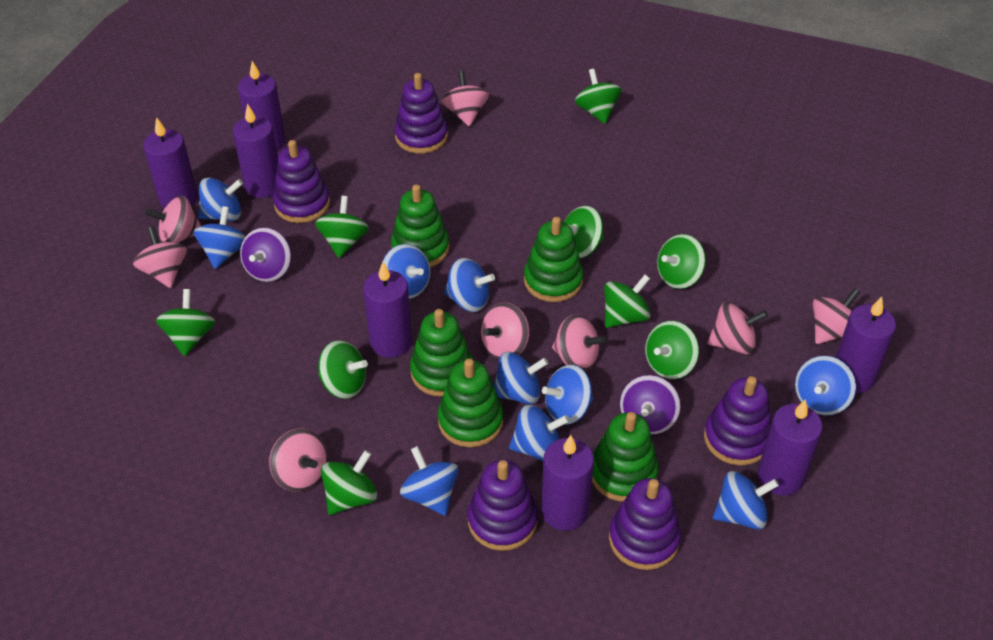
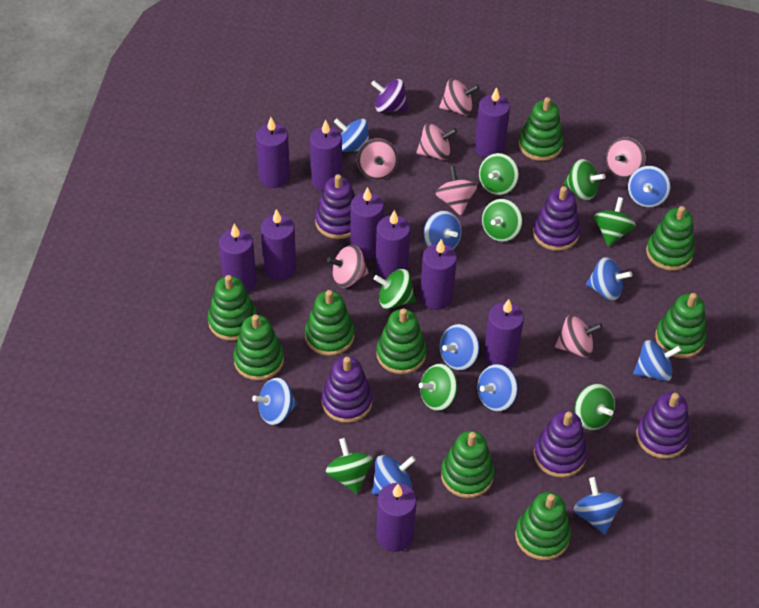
green spinning top: [156,289,215,356] [315,196,369,258] [318,340,368,399] [321,450,377,515] [564,206,604,258] [575,69,622,124] [604,275,650,328] [645,321,699,379] [657,234,706,289] = 9 -> [326,438,373,494] [374,269,416,309] [418,364,458,411] [479,153,519,195] [482,199,522,242] [564,159,606,201] [575,384,615,430] [594,197,636,246] = 8
green stacking toy: [391,184,449,267] [410,309,473,397] [438,359,503,447] [524,217,584,302] [592,412,659,501] = 5 -> [208,275,257,341] [233,314,284,381] [305,290,354,356] [376,308,426,374] [441,431,494,498] [515,492,571,560] [519,97,564,161] [646,206,695,271] [655,293,706,358] = 9
pink spinning top: [133,226,187,288] [145,196,201,243] [269,429,328,492] [441,71,489,127] [480,303,529,359] [552,314,606,371] [707,302,768,354] [813,288,860,344] = 8 -> [327,245,369,288] [357,138,398,180] [416,123,457,160] [435,166,477,215] [439,79,480,115] [555,315,603,357] [606,137,646,179] = 7
purple candle: [143,117,198,209] [233,103,278,198] [238,61,285,151] [363,262,412,358] [541,435,594,531] [758,399,823,495] [835,297,896,393] = 7 -> [219,224,256,293] [256,117,290,188] [261,209,296,280] [310,120,342,191] [350,187,384,258] [375,210,410,280] [376,483,417,552] [420,239,457,310] [474,87,510,158] [483,299,524,368] = 10
purple spinning top: [240,227,291,282] [620,375,681,435] = 2 -> [371,79,408,113] = 1

